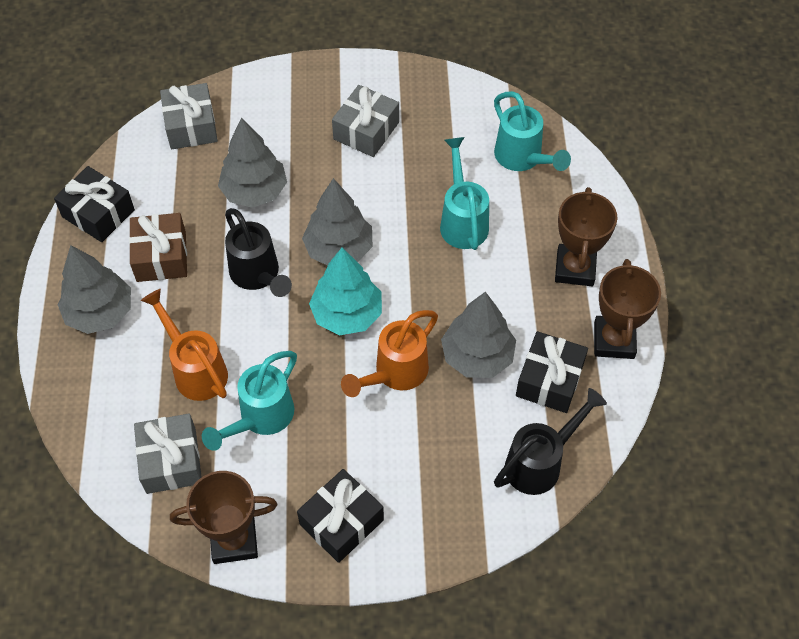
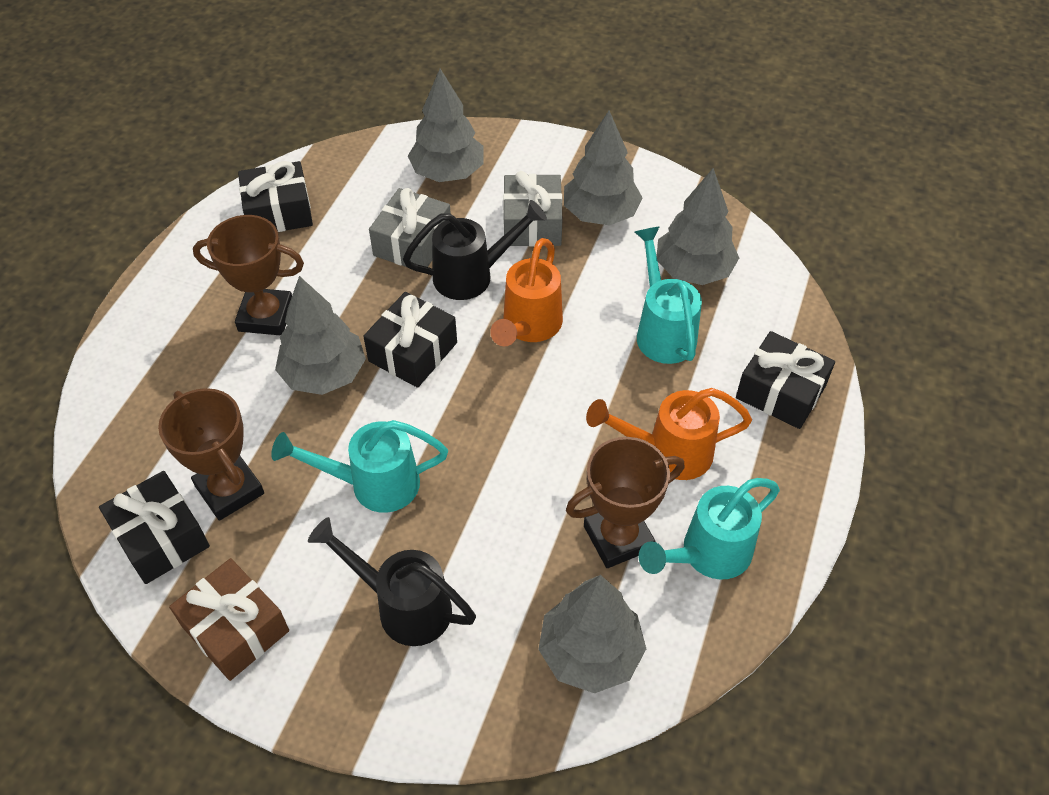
black gift: [54,166,135,242] [297,469,384,563] [516,331,588,413] = 3 -> [99,471,210,584] [238,161,313,232] [363,292,457,388] [736,331,835,429] = 4
grey gift: [134,414,202,494] [160,83,218,149] [332,85,399,157] = 3 -> [369,188,451,267] [503,171,563,246] = 2
grey tree: [58,245,131,334] [218,117,287,208] [302,178,372,266] [441,292,516,378] = 4 -> [275,276,366,395] [408,69,484,182] [538,575,646,693] [564,111,643,226] [657,168,739,285] = 5
turquoise tree: [309,247,382,335] = 1 -> none = 0

